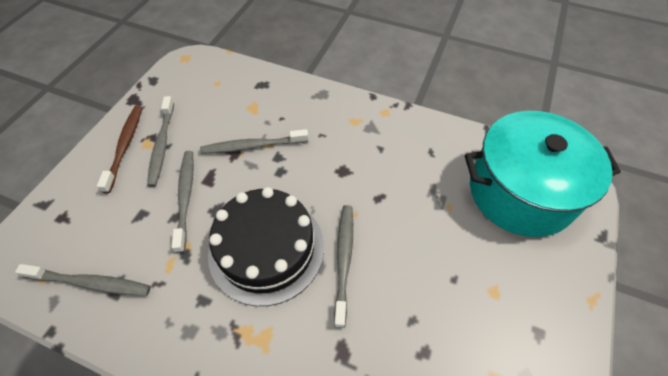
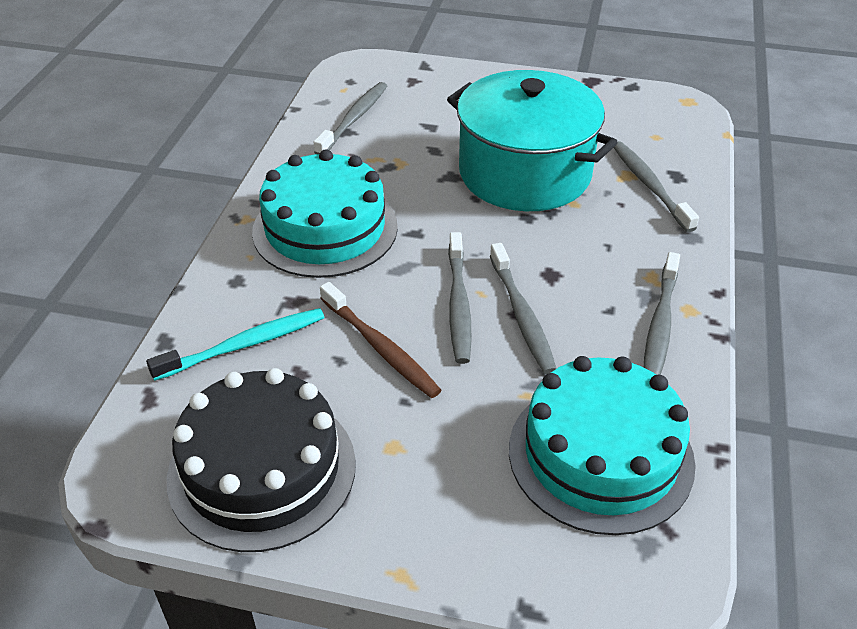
turquoise cake: none = 0 -> [252,149,398,278] [509,356,696,535] = 2
turquoise toothbrush: none = 0 -> [146,308,325,381] = 1

